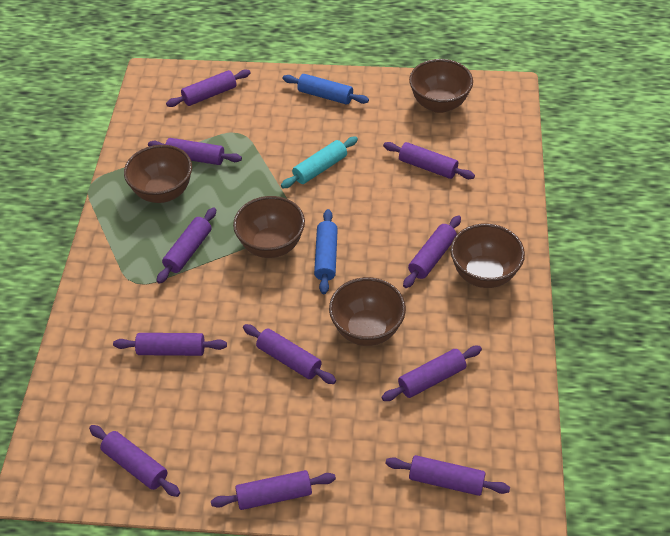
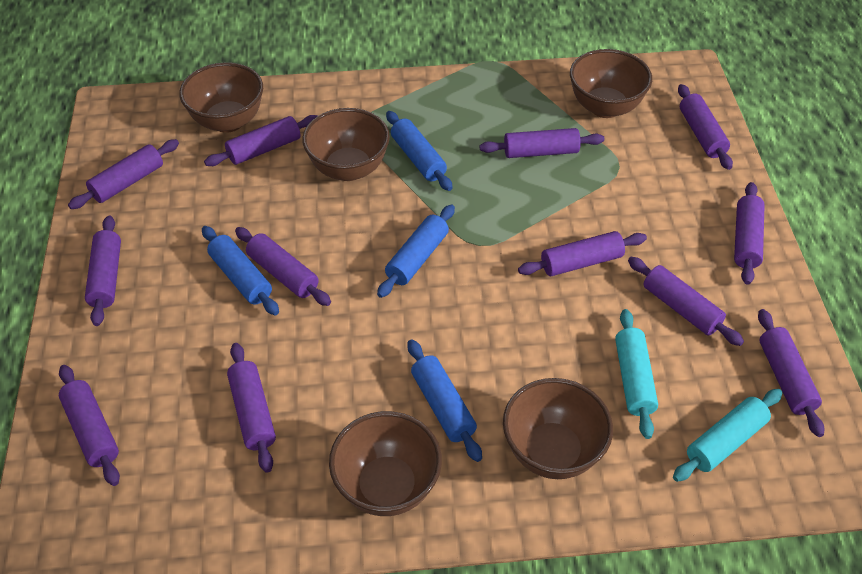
blue rolling pin: [283,74,369,105] [314,209,338,294] = 2 -> [202,226,279,315] [377,204,455,298] [386,111,453,191] [408,339,482,462] = 4
purple rolling pin: [89,425,180,497] [113,333,227,356] [148,138,242,165] [156,207,216,284] [166,69,251,107] [211,470,336,510] [243,324,336,384] [381,346,482,401] [383,142,475,179] [385,455,510,496] [403,215,461,288] = 11 -> [59,365,120,486] [68,139,179,209] [85,216,121,326] [204,115,318,166] [227,343,276,473] [235,227,331,306] [479,128,604,158] [518,231,647,276] [628,257,744,346] [678,84,733,170] [734,182,765,285] [758,309,824,437] = 12
turquoise rolling pin: [281,136,358,188] = 1 -> [615,309,658,439] [673,389,782,482] = 2

